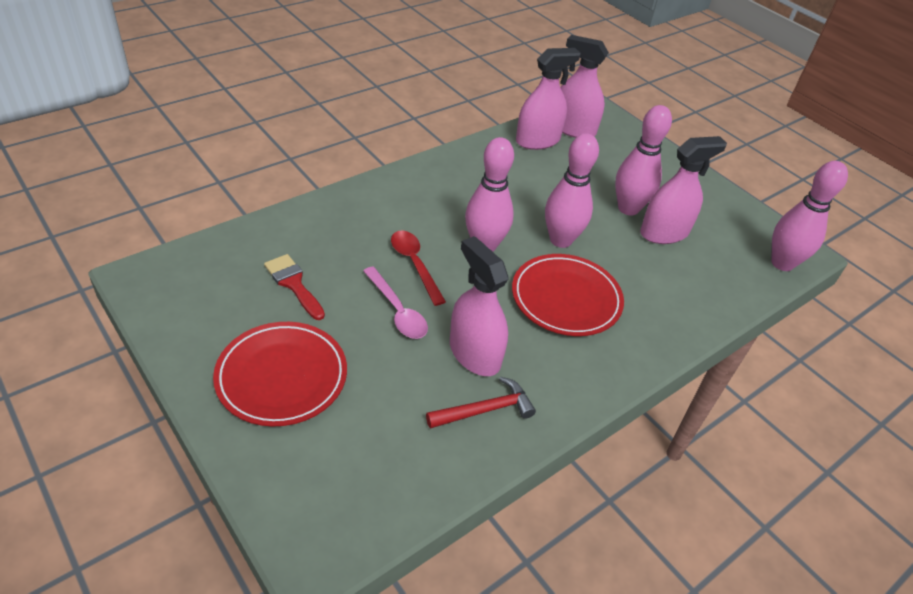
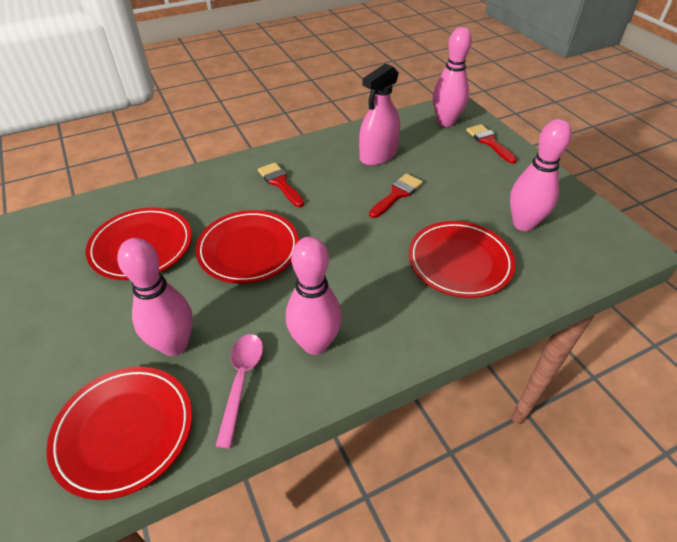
pink spray bottle: [450,236,509,376] [516,48,581,150] [560,35,609,138] [640,136,727,244] = 4 -> [359,63,400,166] = 1
red brush: [264,254,325,320] = 1 -> [258,163,304,207] [369,174,423,218] [466,124,517,164] = 3
red hammer: [426,377,536,429] = 1 -> none = 0
red plate: [213,322,347,427] [512,254,624,336] = 2 -> [47,367,192,500] [86,208,192,280] [195,210,299,284] [408,221,515,298] = 4
red spoon: [391,231,446,306] = 1 -> none = 0

